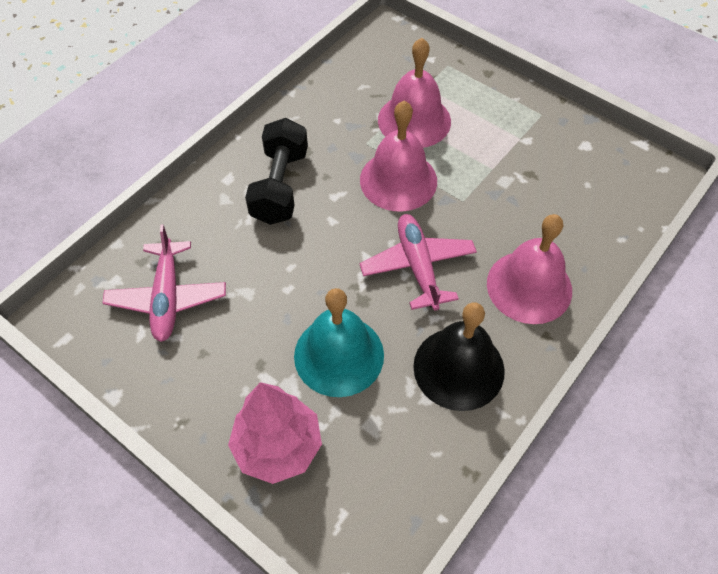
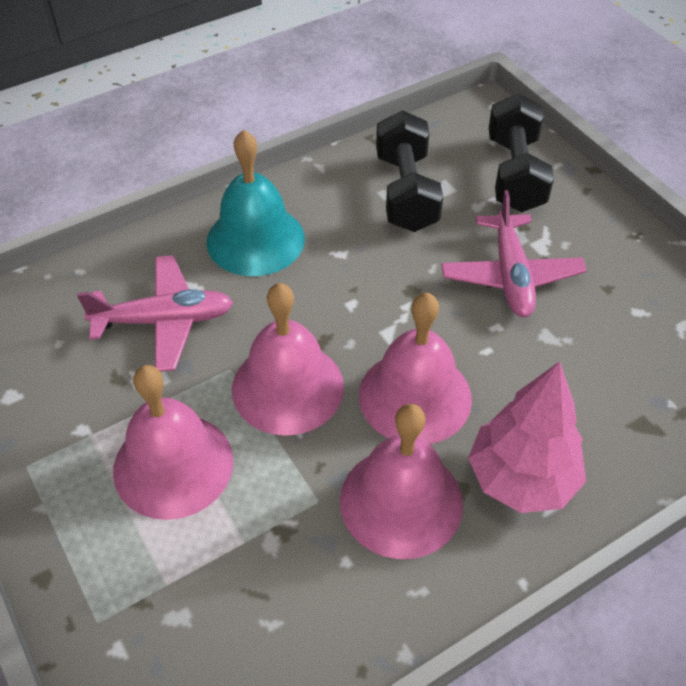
black bell: [413,303,505,411] = 1 -> none = 0
black dumbbell: [245,118,308,225] = 1 -> [376,110,443,232] [489,93,554,212] = 2
pink bell: [360,101,437,212] [378,38,451,148] [487,214,572,324] = 3 -> [113,365,233,520] [232,283,344,436] [340,404,463,559] [359,293,472,444] = 4

